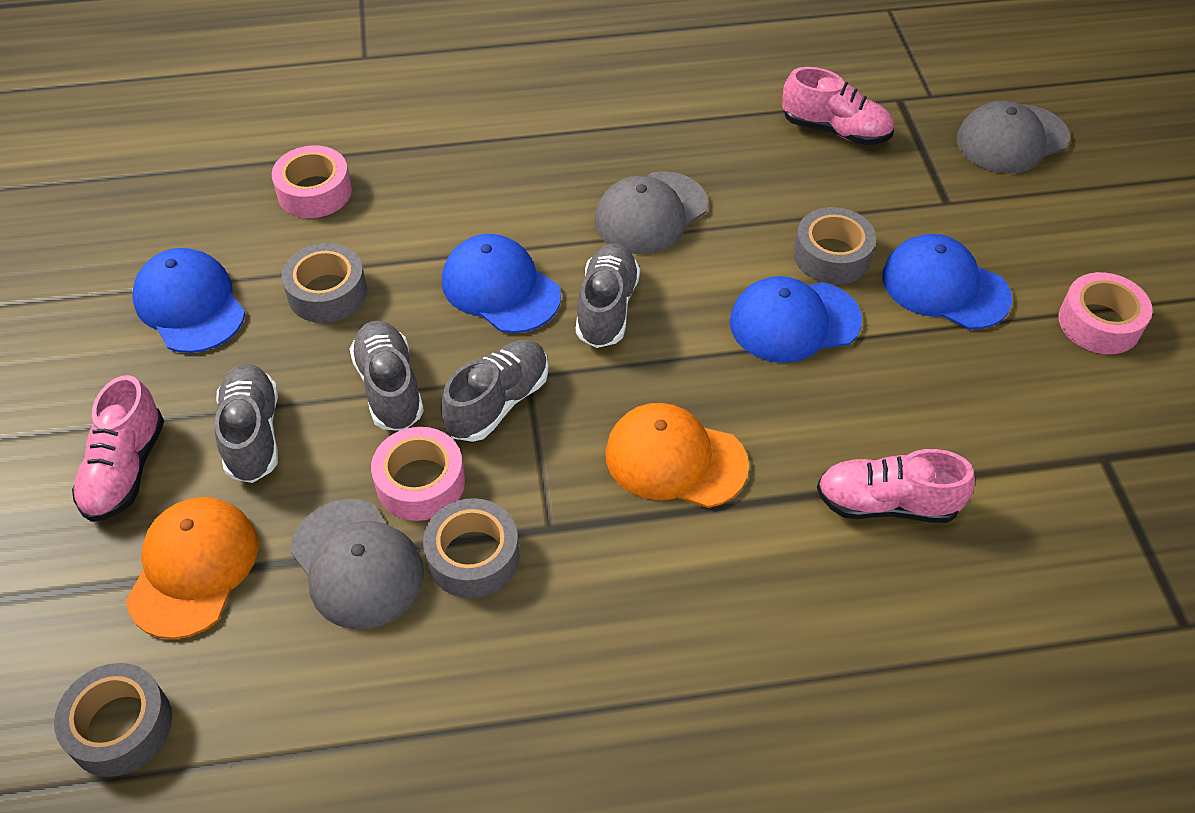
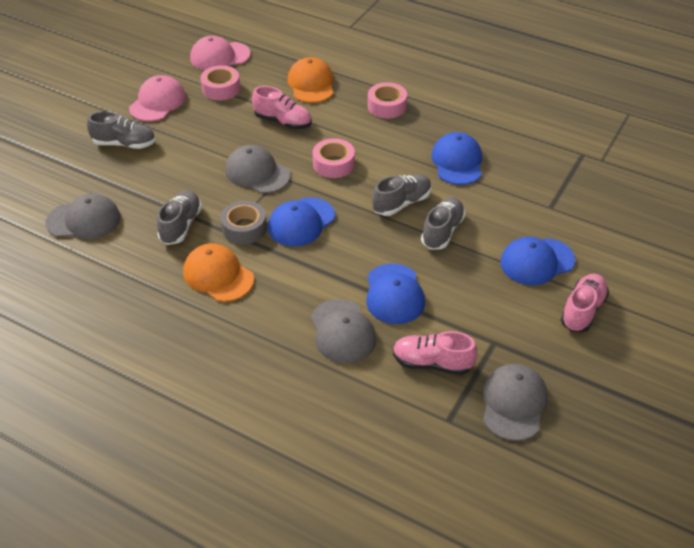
grey cap: [290,499,424,630] [594,171,708,254] [956,101,1070,174] = 3 -> [45,194,121,239] [225,145,290,193] [311,299,376,364] [483,364,548,441] = 4
grey tape: [54,663,172,777] [281,243,367,323] [423,498,520,598] [794,207,876,284] = 4 -> [220,201,267,244] = 1
pink cap: none = 0 -> [129,75,186,121] [190,36,251,70] = 2

